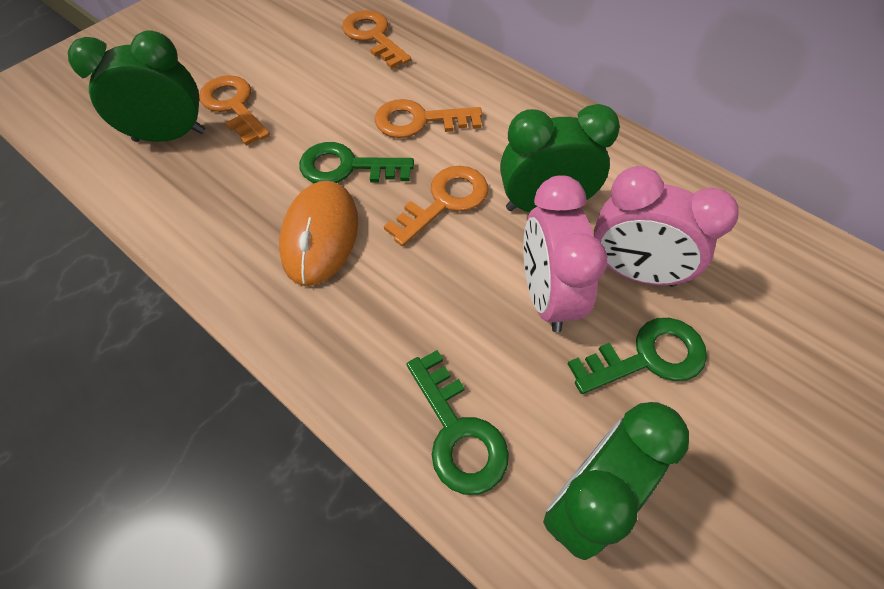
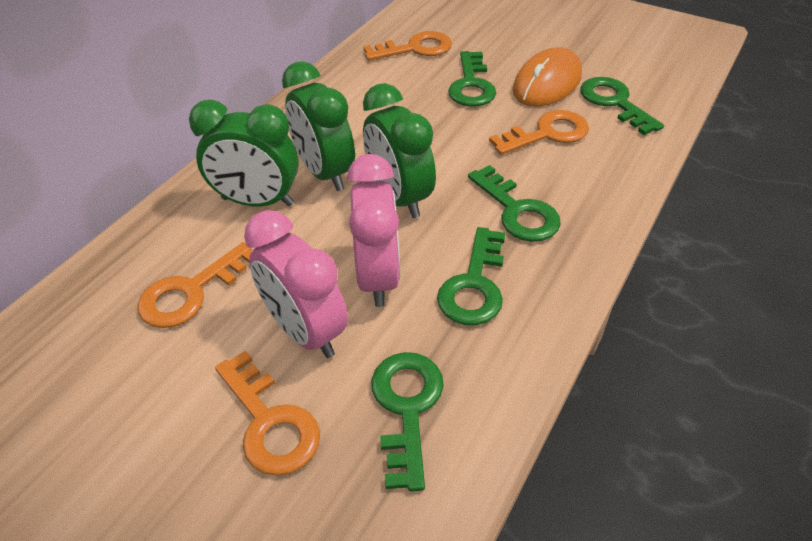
green key: [299,142,414,183] [407,350,509,495] [568,318,707,394] = 3 -> [371,352,444,491] [437,227,506,325] [448,51,496,107] [468,165,561,242] [580,77,664,135] = 5

